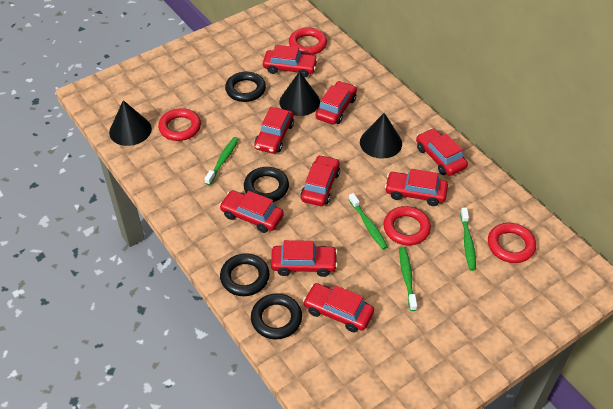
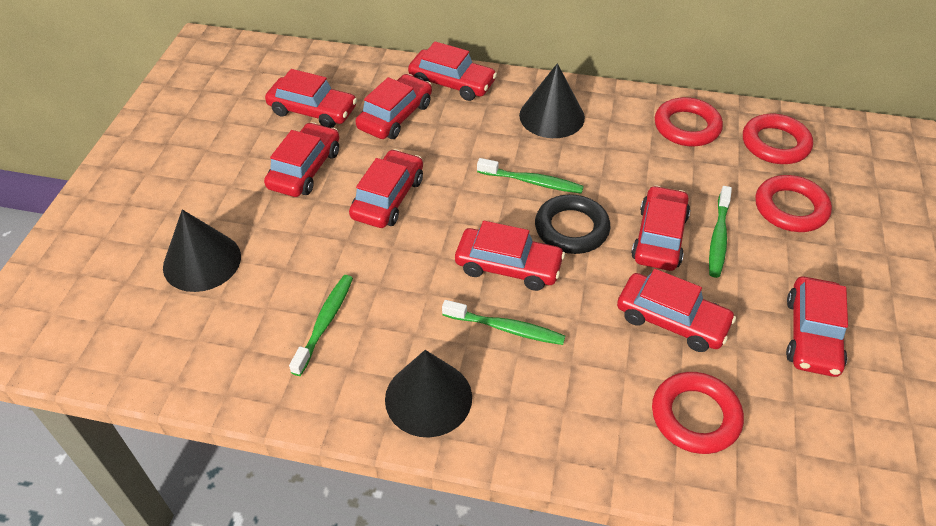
black ring: [220,253,270,296] [225,72,266,102] [244,167,289,202] [251,293,302,340] = 4 -> [535,194,610,254] = 1

